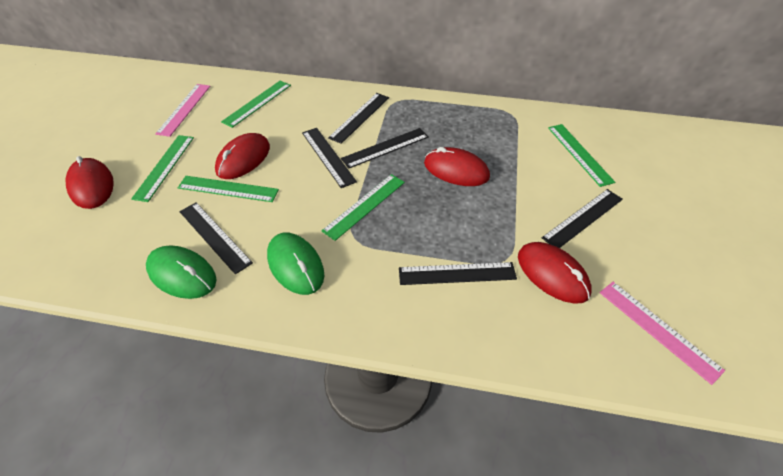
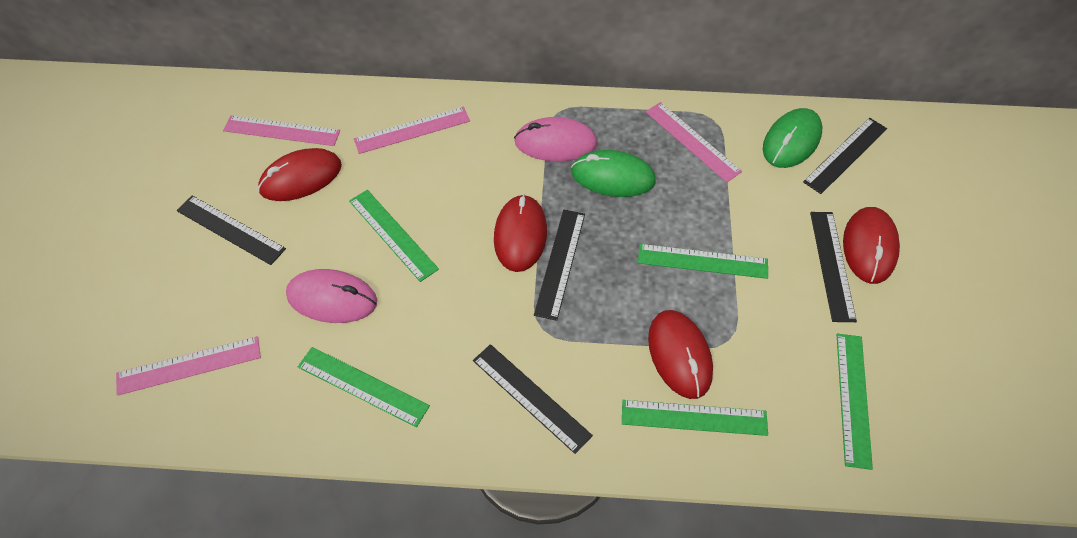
black ruler: [180,202,253,274] [302,128,357,188] [328,93,389,144] [341,128,429,169] [399,262,517,285] [542,189,623,248] = 6 -> [176,195,286,265] [473,344,593,454] [534,210,585,321] [803,118,887,194] [810,212,857,322] = 5
pink mouse: none = 0 -> [286,269,377,323] [514,117,597,162] = 2
pink ruler: [155,84,210,137] [600,282,725,385] = 2 -> [116,336,261,396] [223,115,340,146] [354,107,470,154] [646,102,742,182] = 4

